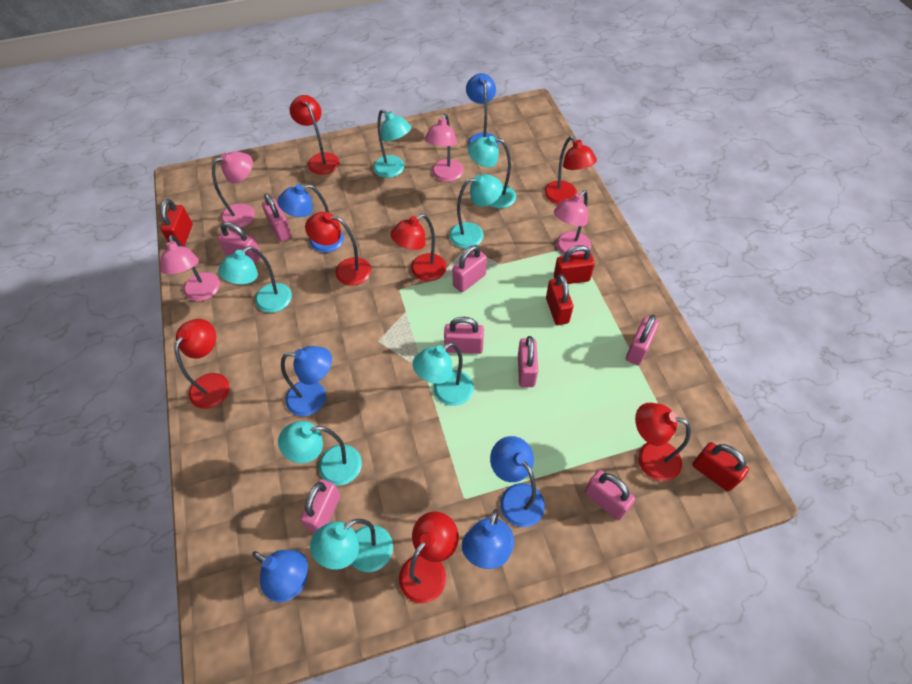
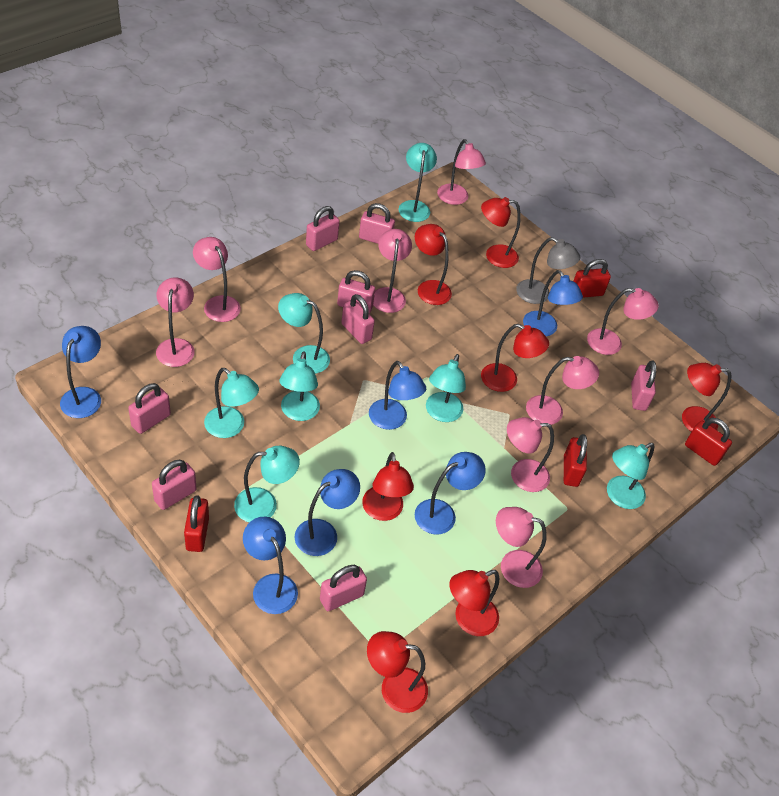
grey lamp: none = 0 -> [516,237,580,304] = 1
pink lamp: [160,235,220,301] [212,151,255,228] [425,114,464,182] [554,190,591,255] = 4 -> [156,278,195,367] [193,237,241,322] [373,229,412,313] [437,139,486,205] [496,507,547,588] [507,417,554,492] [526,356,599,425] [587,288,659,355] = 8

